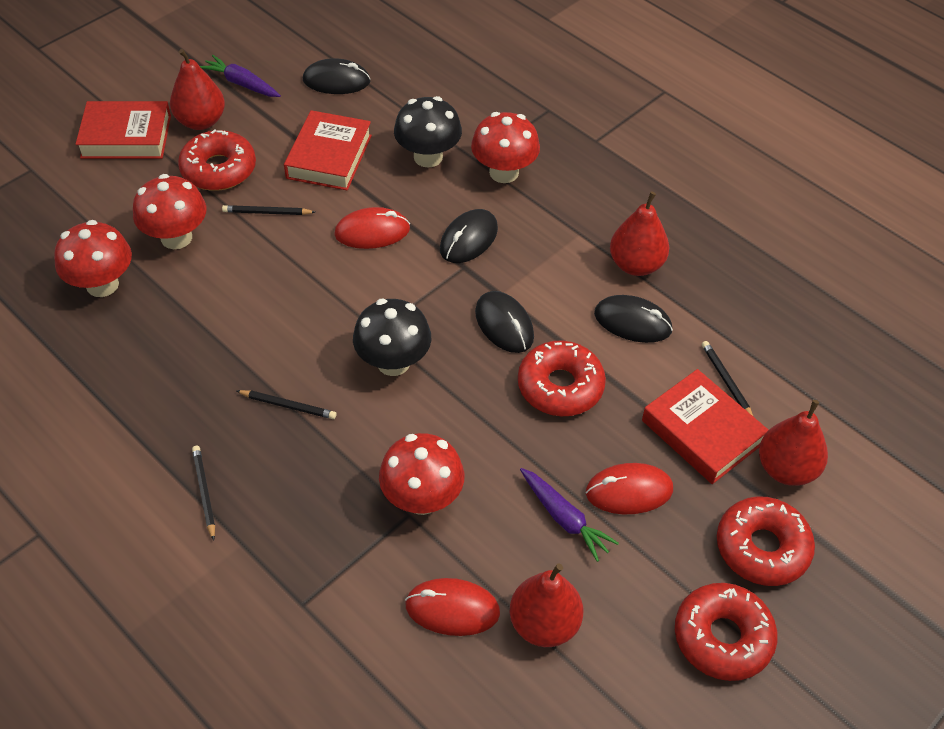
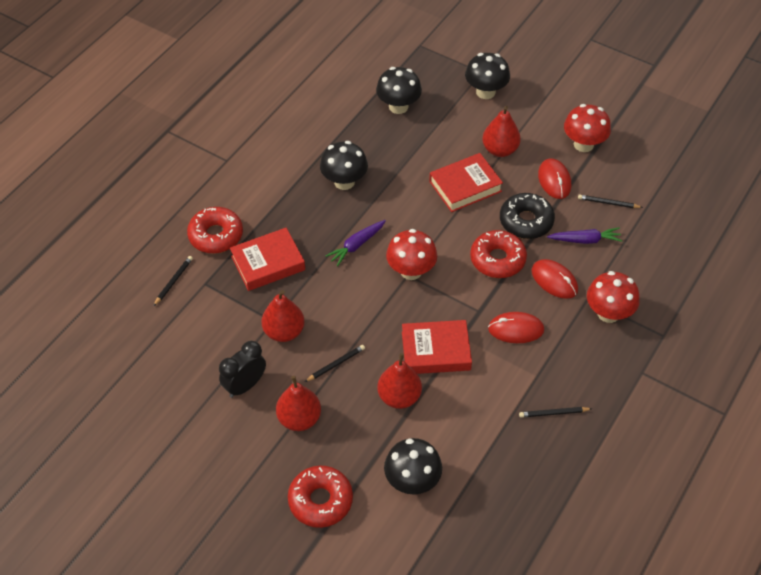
black clock: none = 0 -> [219,341,266,398] = 1
black donut: none = 0 -> [500,193,555,239] = 1
black mouse: [303,58,371,94] [440,209,498,263] [475,291,534,353] [594,295,673,343] = 4 -> none = 0
black mushroom: [353,299,431,376] [394,96,462,168] = 2 -> [320,141,368,190] [376,67,422,114] [384,438,442,494] [465,53,510,99] = 4
red donut: [178,129,256,191] [518,341,606,416] [675,583,777,681] [717,496,815,586] = 4 -> [187,207,243,254] [288,466,353,528] [470,230,527,278] = 3
red mushroom: [54,220,132,297] [133,174,206,249] [379,433,465,515] [471,112,540,183] = 4 -> [386,229,437,280] [564,104,611,152] [587,271,640,323] = 3

